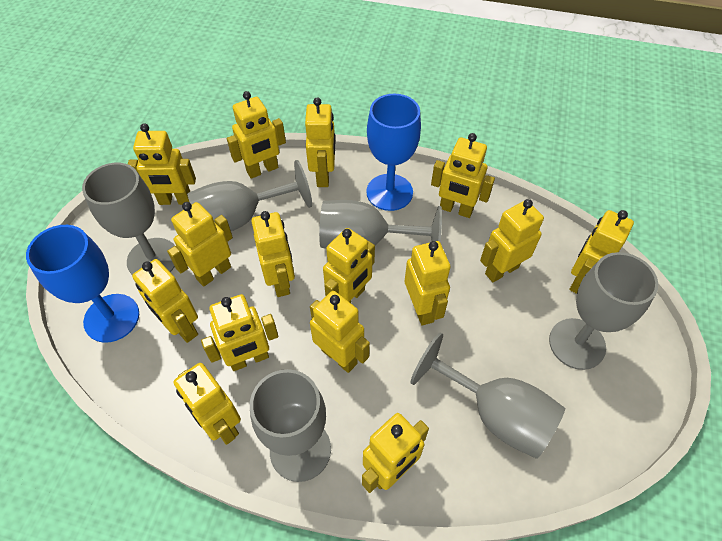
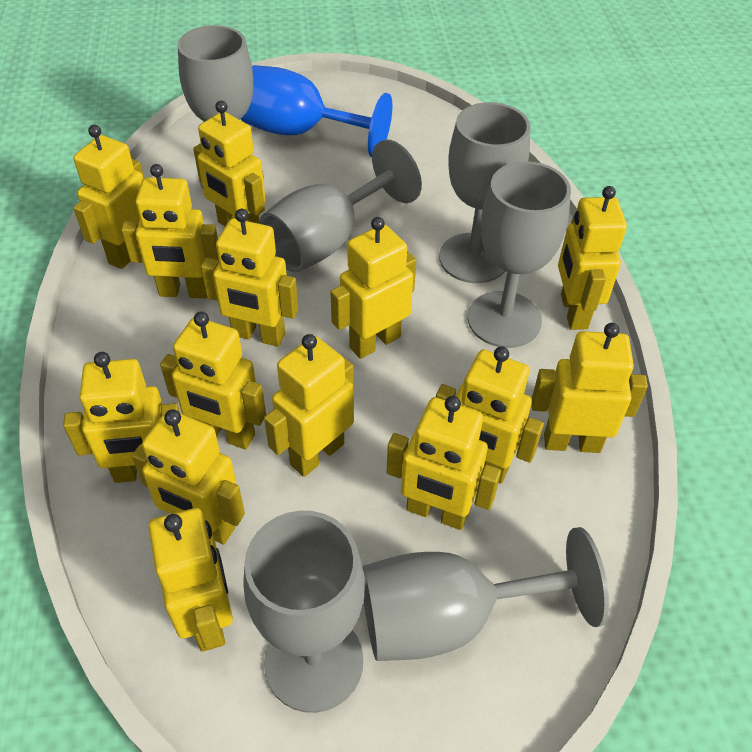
blue goblet: [26,225,139,343] [366,94,421,211] = 2 -> [241,65,392,157] = 1
yellow robot: [128,123,196,205] [132,259,198,343] [167,202,233,287] [173,363,241,445] [201,294,278,371] [227,91,286,179] [251,211,295,297] [305,97,335,187] [310,291,370,373] [323,228,375,303] [362,413,429,493] [405,241,450,325] [431,133,495,218] [480,199,544,282] [570,210,634,294] = 15 -> [63,352,180,483] [73,125,144,269] [121,164,219,298] [132,409,245,544] [148,508,233,652] [160,312,266,449] [193,101,266,226] [201,209,298,347] [264,334,354,477] [330,217,416,359] [387,396,501,530] [436,346,544,484] [532,323,648,453] [558,186,627,330] = 14

